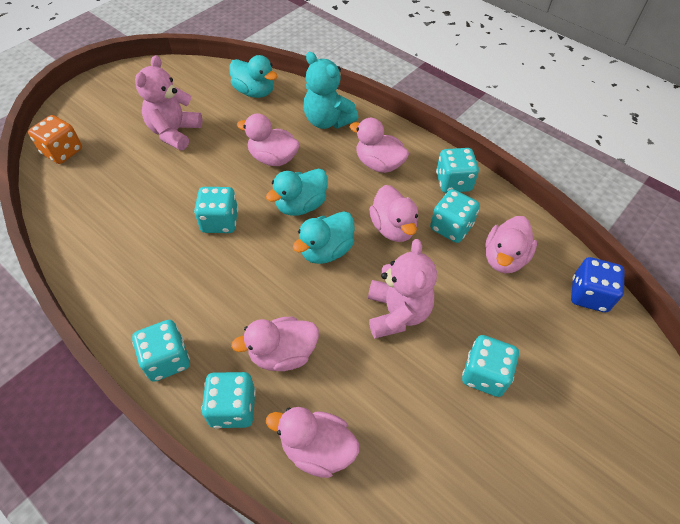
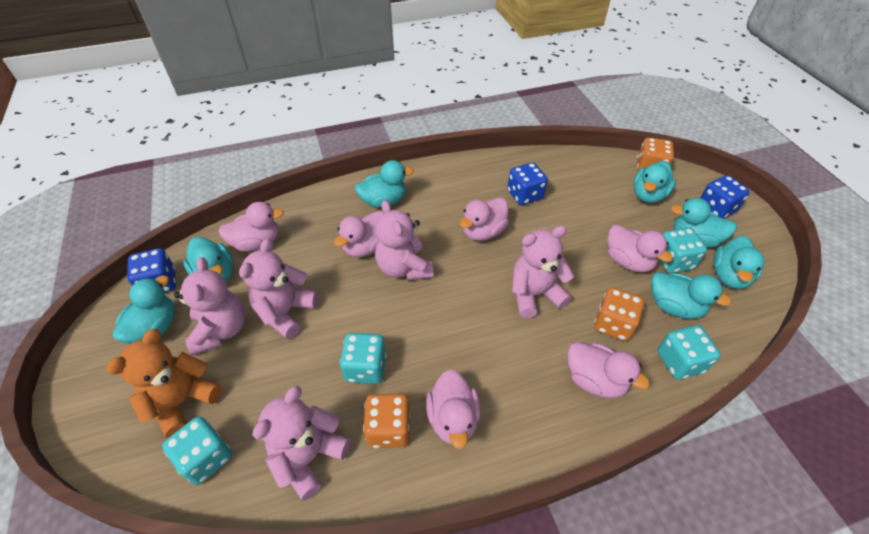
blue dice: [571,257,625,312] = 1 -> [127,248,176,292] [507,162,548,205] [700,175,750,219] = 3
orange dice: [28,115,82,164] = 1 -> [363,394,410,448] [594,287,644,341] [637,138,674,171] = 3
orange teddy bear: none = 0 -> [106,329,222,438] = 1
pink teddy bear: [135,55,202,150] [368,239,437,338] = 2 -> [174,257,245,356] [239,239,318,339] [253,386,350,501] [375,200,434,281] [512,225,574,318] = 5
turquoise dice: [132,320,190,382] [194,187,238,233] [201,372,256,429] [430,189,480,243] [436,148,479,193] [462,335,519,397] = 6 -> [162,416,232,485] [340,333,386,384] [657,325,720,380] [658,227,707,273] = 4
turquoise duck: [229,55,278,98] [266,168,328,216] [293,211,355,264] = 3 -> [113,276,175,344] [183,237,233,281] [355,160,414,208] [634,161,676,203] [651,272,731,319] [671,198,737,247] [713,236,764,289] = 7
turquoise teddy bear: [303,52,358,129] = 1 -> none = 0

